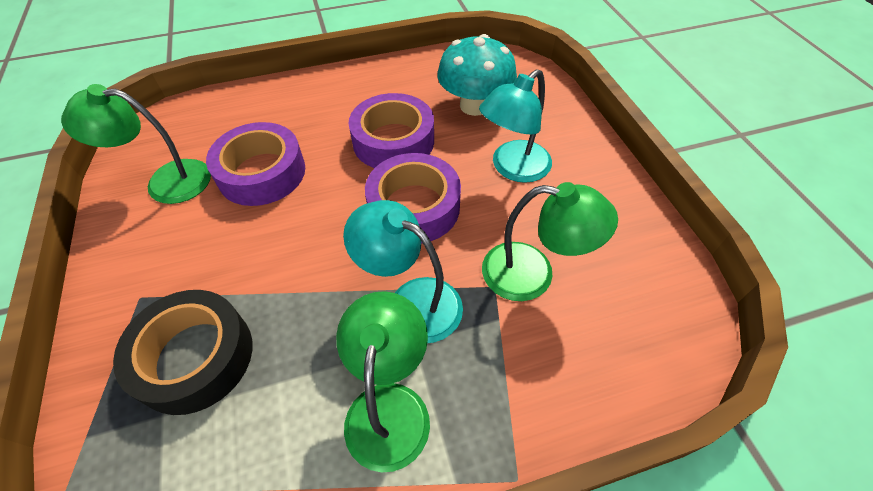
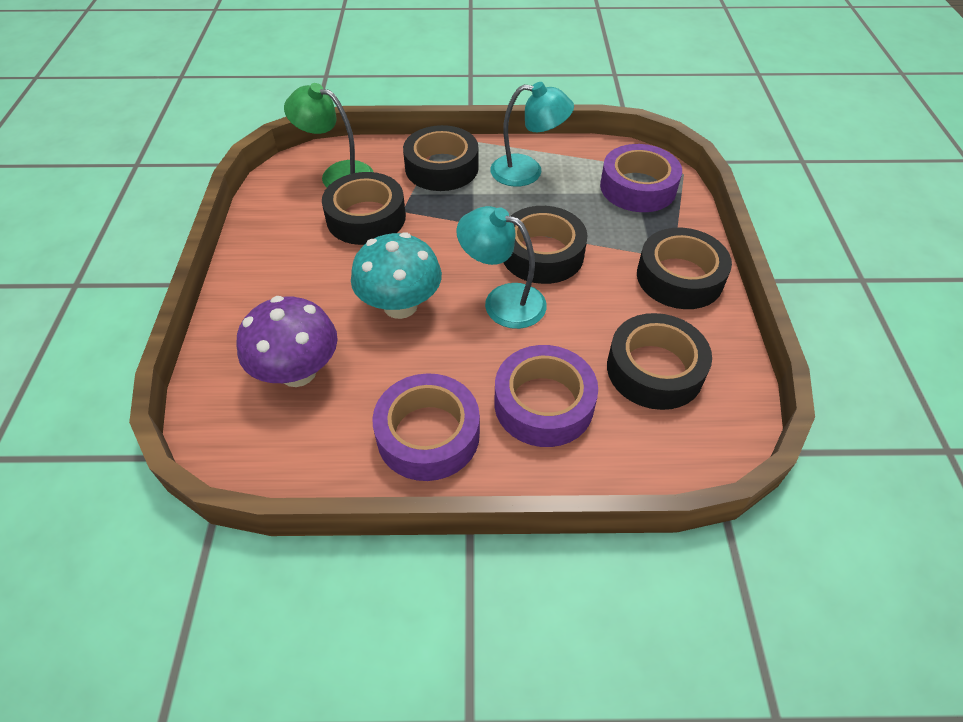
black tape: [113,290,252,415] = 1 -> [322,172,406,245] [403,125,479,191] [503,206,588,284] [607,313,712,410] [637,228,732,309] = 5
green lamp: [61,84,211,204] [336,291,430,472] [482,182,618,301] = 3 -> [284,83,373,187] = 1
purple mushroom: none = 0 -> [237,296,338,387] = 1

